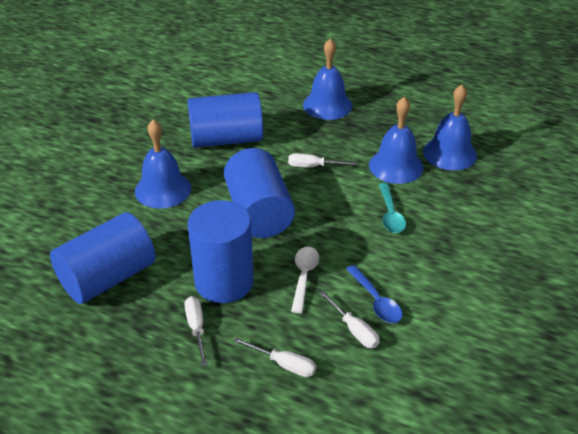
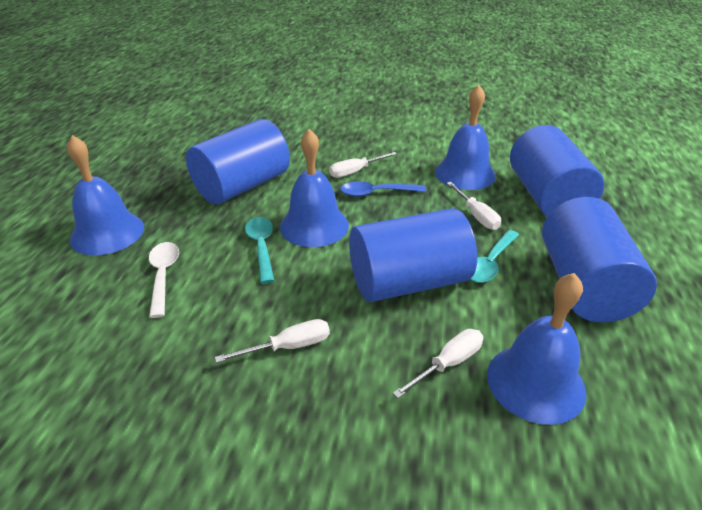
turquoise spoon: [379,183,406,233] = 1 -> [245,217,274,283] [470,230,519,283] = 2

